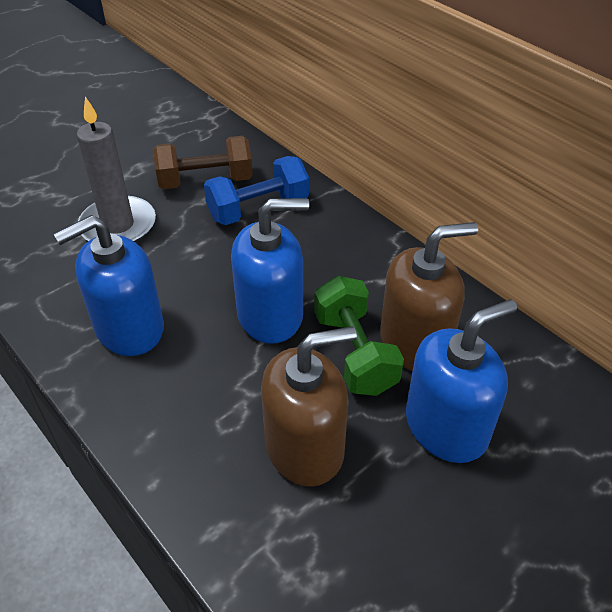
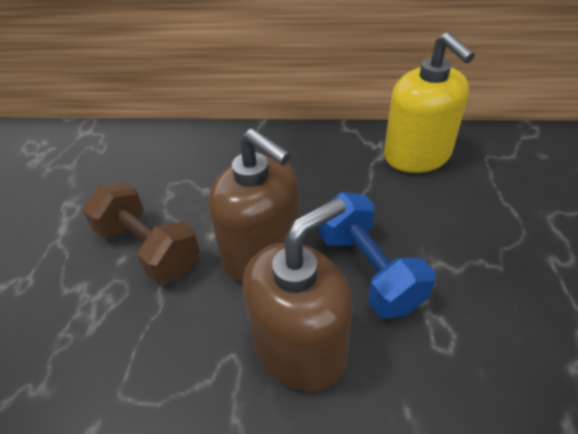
blue soap dispenser: [54,215,164,356] [231,198,309,344] [406,299,517,463] = 3 -> none = 0
green dumbbell: [314,276,404,396] = 1 -> none = 0
grey candle: [77,97,156,243] = 1 -> none = 0
yellow soap dispenser: none = 0 -> [384,32,475,173] = 1

